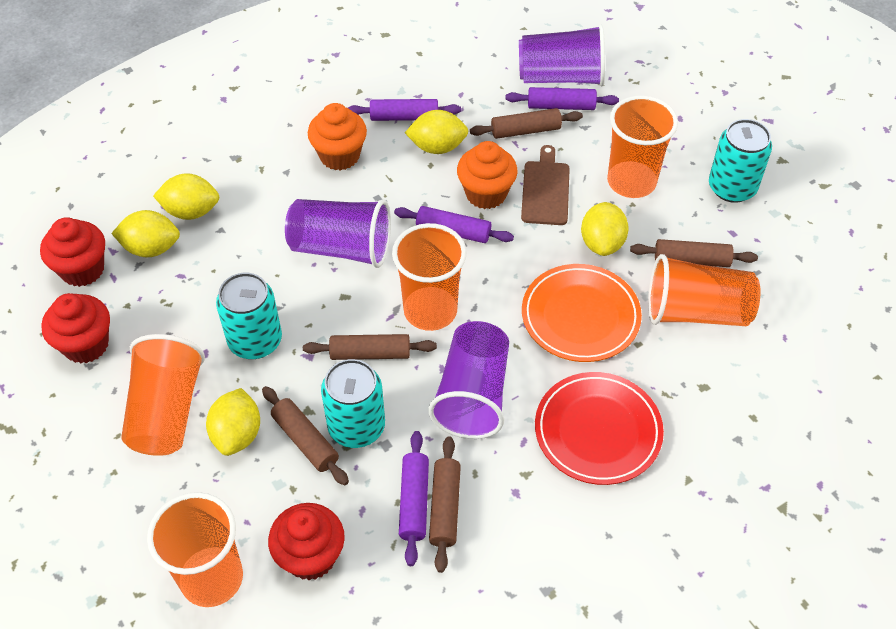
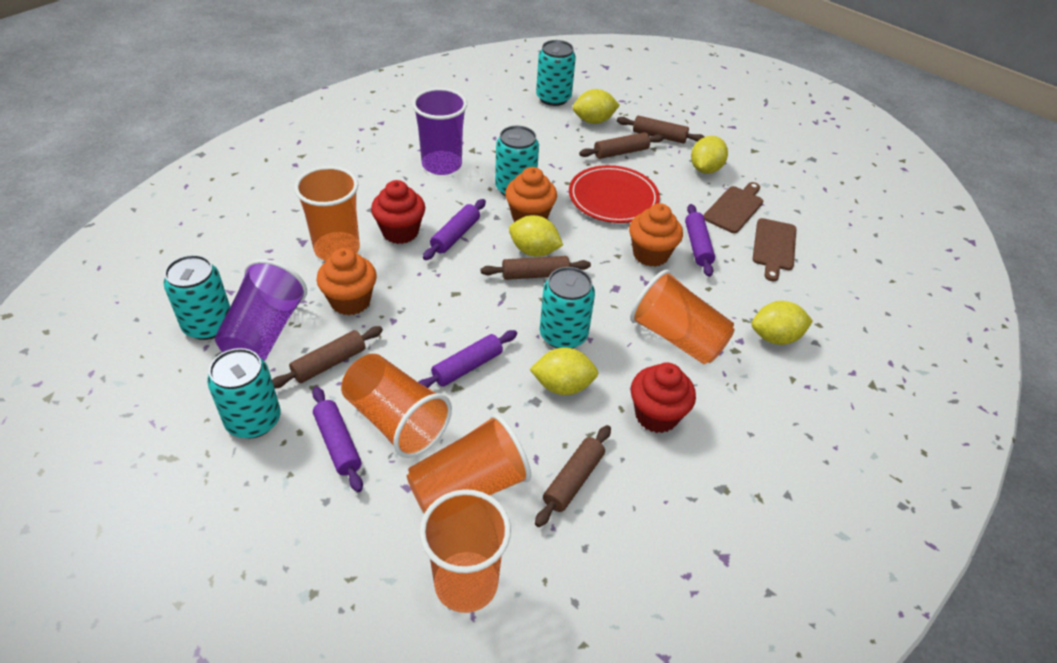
brown cutting board: [521,145,570,225] = 1 -> [704,182,763,233] [753,218,796,282] = 2
orange cupcake: [308,103,367,171] [457,141,518,209] = 2 -> [316,248,377,315] [505,167,557,222] [629,203,683,267] = 3
orange plate: [522,264,642,362] = 1 -> none = 0
purple cup: [285,199,391,268] [429,321,509,439] [519,25,605,86] = 3 -> [215,259,307,361] [412,88,467,175] = 2
red cupcake: [40,217,105,287] [41,293,110,364] [268,503,345,580] = 3 -> [371,180,425,244] [631,363,696,433] = 2
turquoise can: [216,273,282,359] [321,359,385,448] [709,119,772,203] = 3 -> [164,255,230,340] [207,348,281,438] [495,126,539,196] [536,40,576,106] [540,267,595,349] = 5

